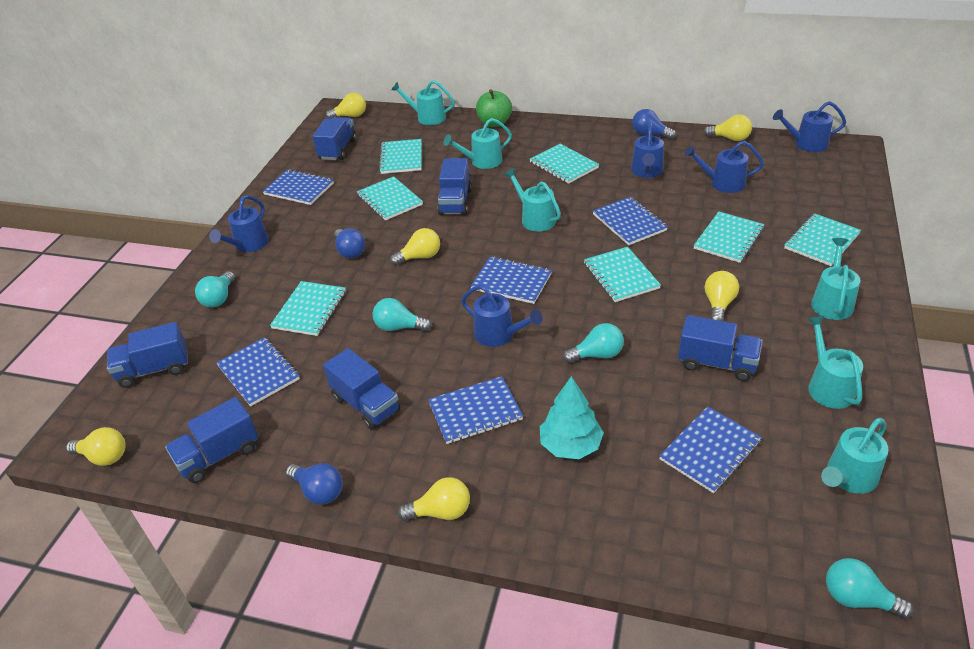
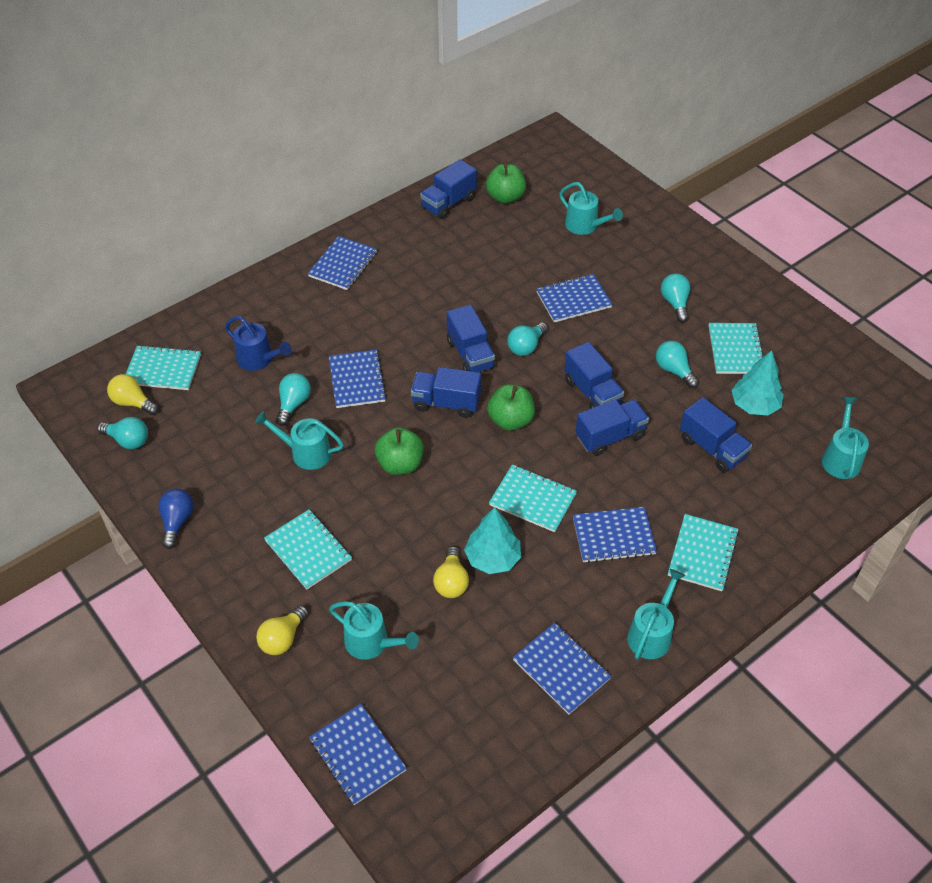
blue light bulb: [286,463,343,505] [334,229,365,258] [632,109,676,139] = 3 -> [158,489,194,549] = 1
blue watering can: [209,195,269,252] [461,285,542,347] [631,123,664,178] [684,141,764,193] [773,101,846,152] = 5 -> [225,316,292,371] = 1
green apple: [476,89,512,127] = 1 -> [375,427,424,475] [486,162,526,204] [487,384,535,431] = 3
turquoise light bulb: [195,271,235,307] [373,298,432,331] [563,323,624,363] [826,558,913,619] = 4 -> [97,417,148,449] [276,373,311,426] [507,323,548,356] [656,341,699,388] [661,273,690,322] = 5
turquoise notebook: [270,281,346,336] [357,176,423,221] [379,139,422,174] [530,144,599,184] [584,247,661,302] [694,211,764,263] [784,213,861,266] = 7 -> [126,345,201,390] [264,509,352,590] [489,465,577,532] [668,514,739,591] [709,323,764,374] = 5
turquoise tree: [540,376,604,459] = 1 -> [464,507,521,574] [731,350,784,415] = 2
turquoise watering can: [391,80,455,125] [443,118,512,169] [504,168,561,231] [807,316,863,409] [811,238,860,320] [821,418,889,494] = 6 -> [255,411,344,470] [329,601,419,660] [559,182,623,235] [627,569,685,659] [822,397,869,479] = 5
yellow light bulb: [66,427,126,466] [326,93,366,119] [390,228,440,266] [398,477,470,521] [704,114,752,141] [705,271,739,321] = 6 -> [107,374,159,415] [256,605,309,655] [433,546,469,598] = 3

